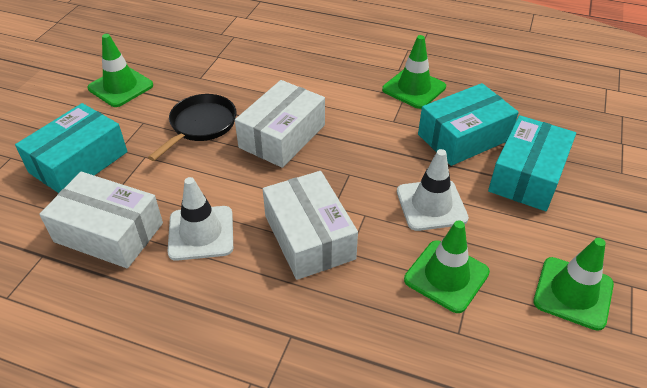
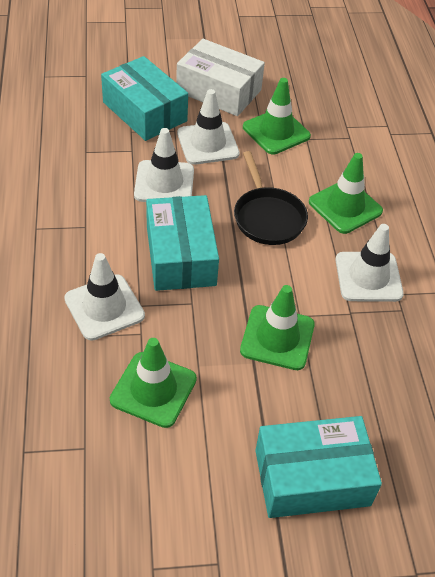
white box: [39,172,163,268] [235,80,325,168] [263,171,358,280] = 3 -> [176,39,265,116] = 1
white traffic cone: [168,177,233,261] [397,149,469,231] = 2 -> [64,253,145,341] [134,128,194,202] [177,89,240,165] [336,224,404,302] = 4

